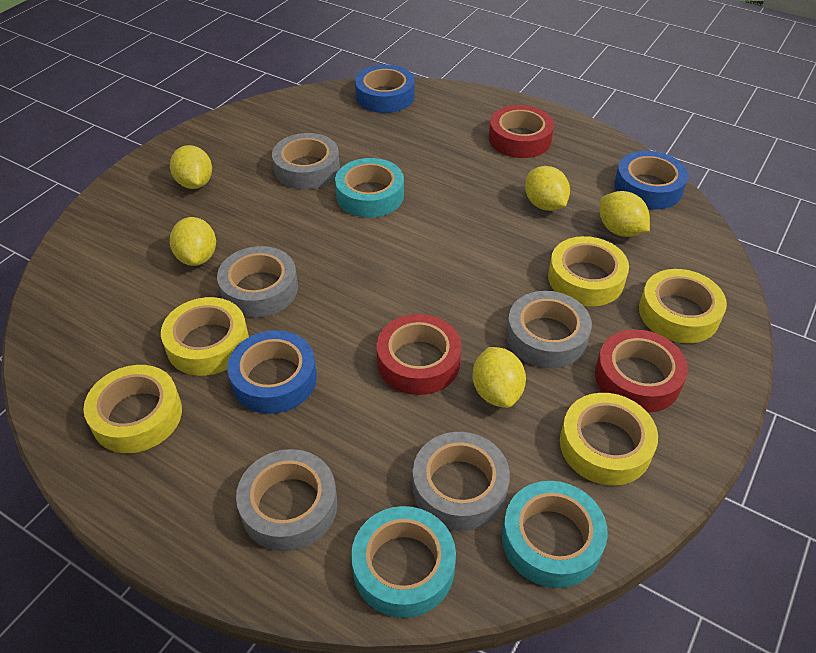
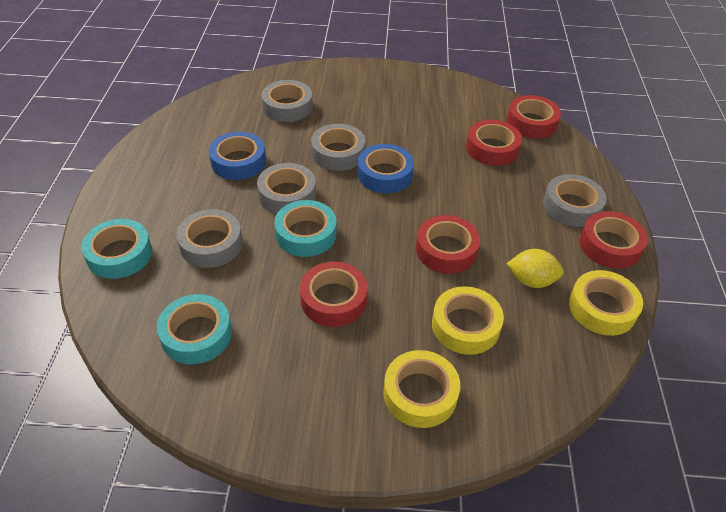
blue tape: [227,330,317,414] [355,65,415,113] [614,151,688,209] = 3 -> [209,132,266,180] [358,144,414,193] = 2
red tape: [377,314,461,395] [489,105,554,158] [595,329,688,413] = 3 -> [300,262,368,327] [416,215,480,274] [466,120,522,166] [506,95,561,138] [579,211,648,269] = 5
yellow lemon: [170,145,212,189] [170,217,216,266] [472,347,526,408] [525,166,570,211] [600,191,650,237] = 5 -> [506,249,564,288] = 1
yellow tape: [83,365,182,453] [161,297,249,376] [548,236,629,306] [560,393,658,486] [639,269,727,343] = 5 -> [383,350,460,428] [432,286,504,355] [569,270,643,336] = 3

